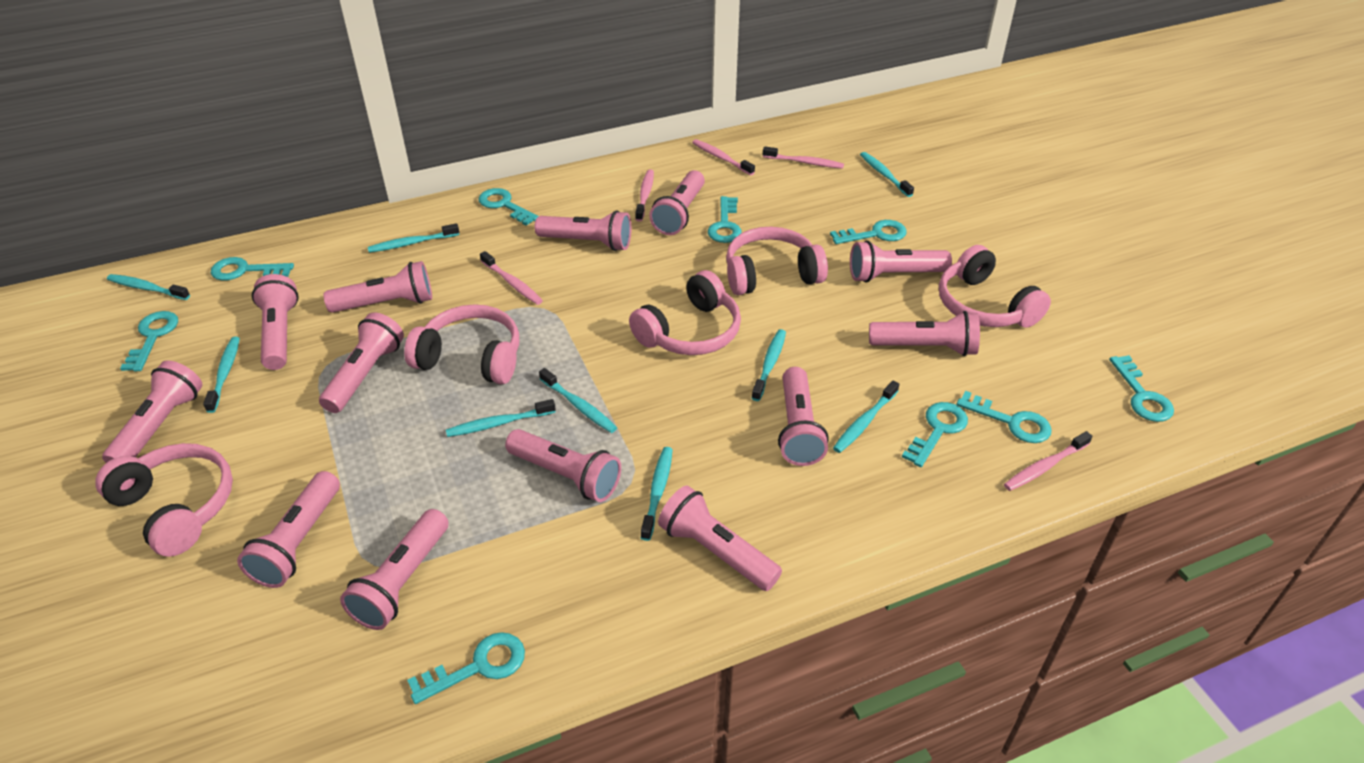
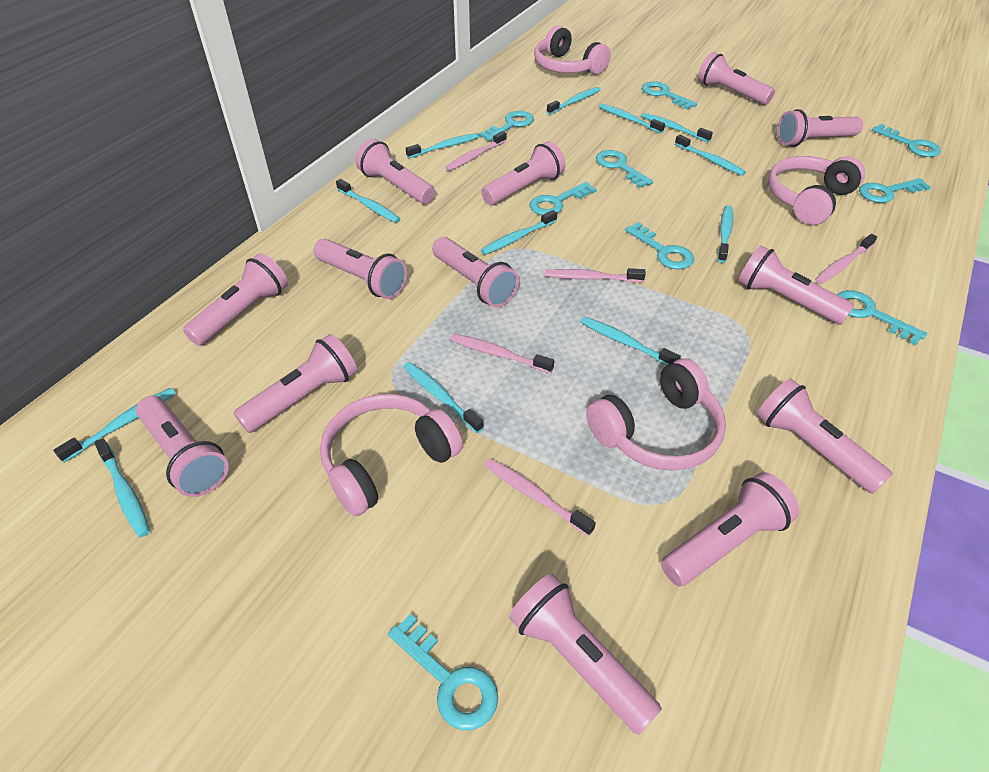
pink headphones: [95,443,233,557] [404,304,519,385] [629,270,741,355] [726,227,828,295] [939,245,1051,328] = 5 -> [320,394,463,516] [534,26,611,75] [586,358,726,471] [768,156,865,225] = 4
turquoise toothbrush: [107,274,190,300] [203,337,240,413] [368,223,459,253] [446,399,556,437] [539,368,617,433] [641,447,673,541] [752,329,786,401] [833,380,899,453] [860,152,914,197] = 9 -> [53,387,176,462] [94,438,150,538] [336,179,400,223] [403,362,484,433] [406,133,480,158] [481,210,557,255] [546,87,601,115] [581,317,681,366] [599,104,665,134] [641,113,713,142] [675,135,746,176] [718,205,733,263] = 12

